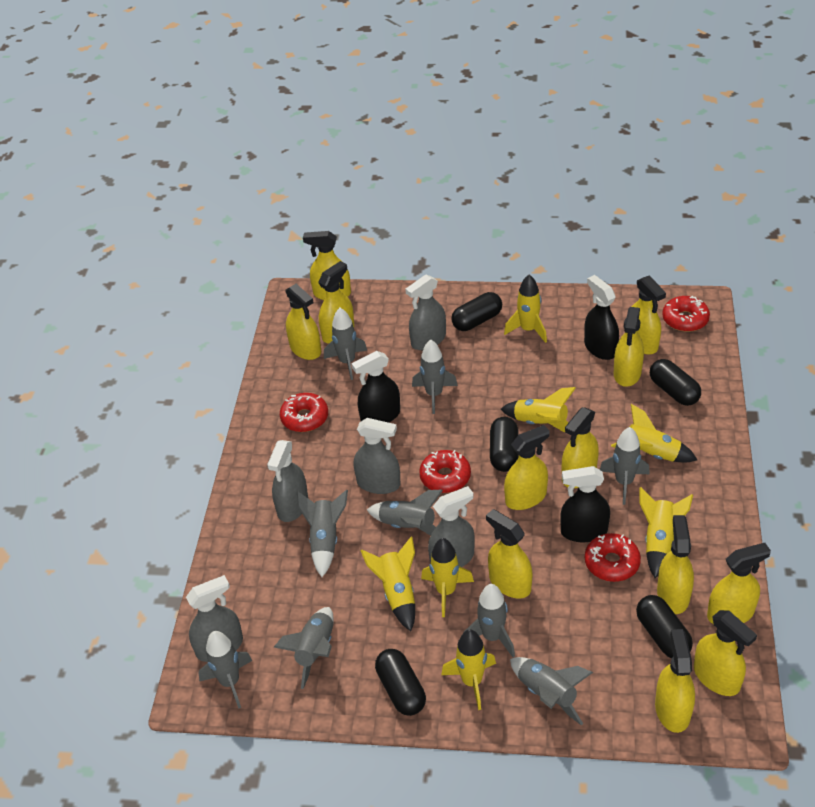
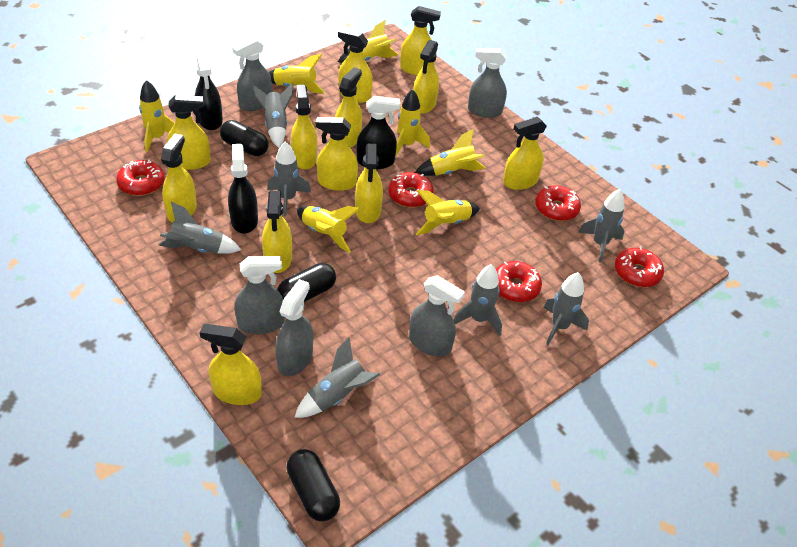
black capsule: [375,649,426,716] [451,292,502,331] [490,417,518,472] [636,595,693,658] [650,359,701,406] = 5 -> [220,120,269,156] [277,263,336,302] [286,449,340,522] = 3
grey rocket: [198,631,252,709] [274,607,333,689] [297,490,348,577] [324,308,367,380] [367,490,443,536] [412,339,458,414] [463,584,515,658] [510,657,593,725] [600,427,650,505] = 9 -> [158,202,241,254] [252,83,294,148] [267,142,311,216] [294,337,380,418] [454,264,502,336] [543,272,589,345] [578,189,625,262] = 7
red donut: [280,393,328,432] [419,450,471,493] [585,533,641,582] [662,296,710,332] = 4 -> [116,160,165,196] [388,172,434,207] [496,261,542,302] [535,185,581,221] [615,246,664,287] = 5

